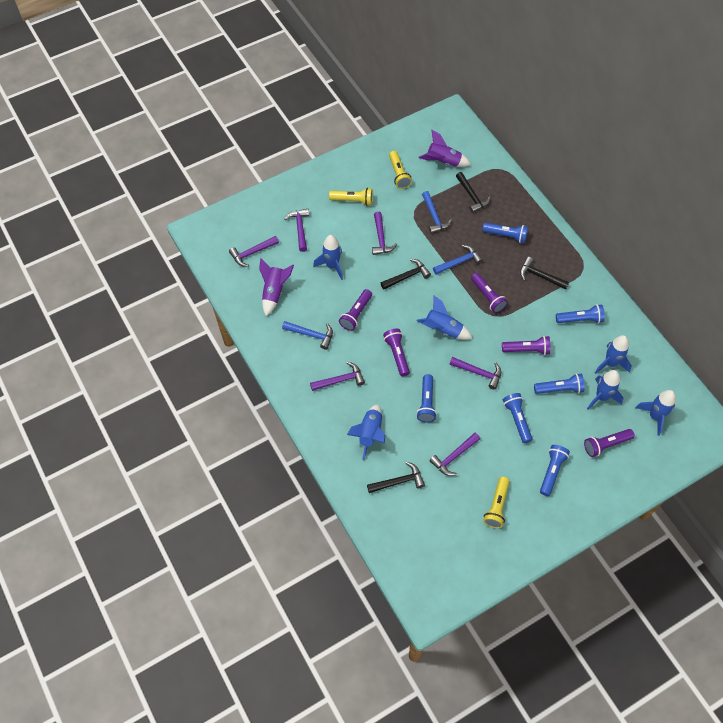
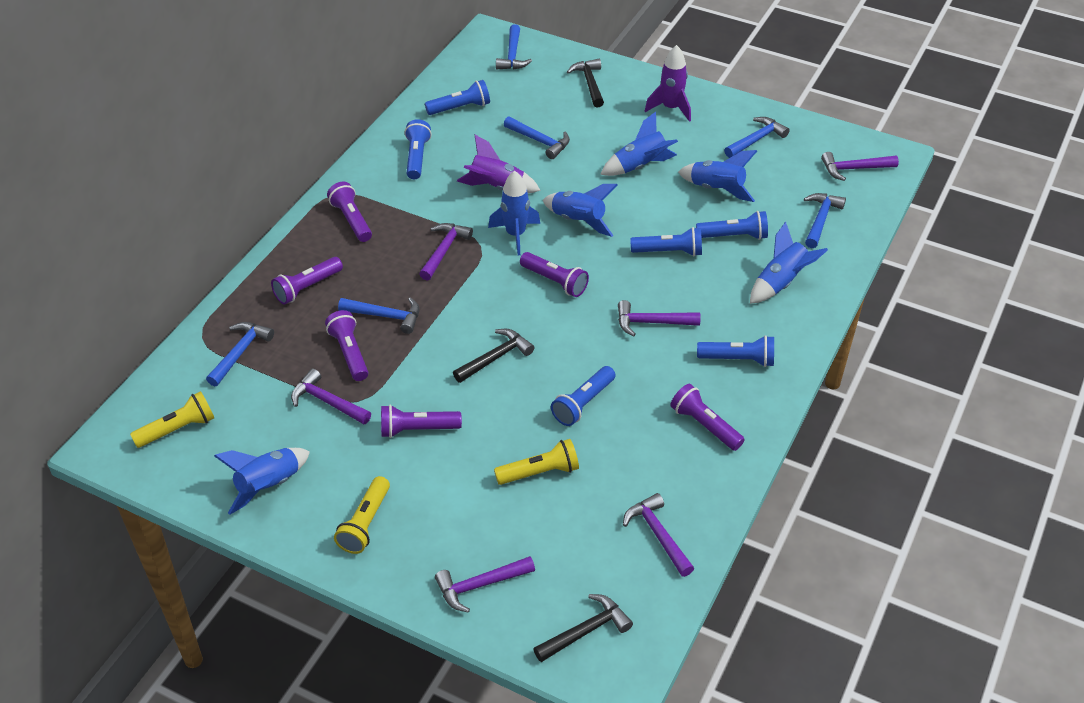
black hammer: [367,462,425,493] [381,259,431,289] [456,172,491,213] [520,257,569,290] = 4 -> [453,329,535,383] [533,594,633,662] [567,59,604,107] = 3
blue hammer: [282,321,333,350] [422,191,452,234] [433,245,483,275] = 3 -> [206,322,274,386] [338,297,419,334] [496,24,532,69] [504,117,570,159] [724,117,789,158] [804,193,846,248] = 6
purple flashlight: [339,289,372,331] [383,329,410,376] [471,273,508,313] [502,336,550,355] [584,429,635,457] = 5 -> [271,257,343,305] [325,310,368,381] [327,182,372,242] [381,405,462,438] [520,252,589,297] [670,384,745,451] = 6

